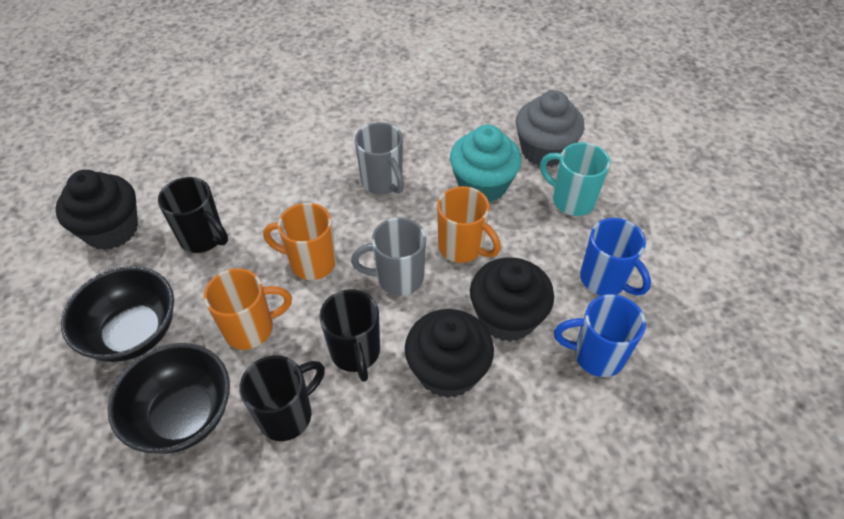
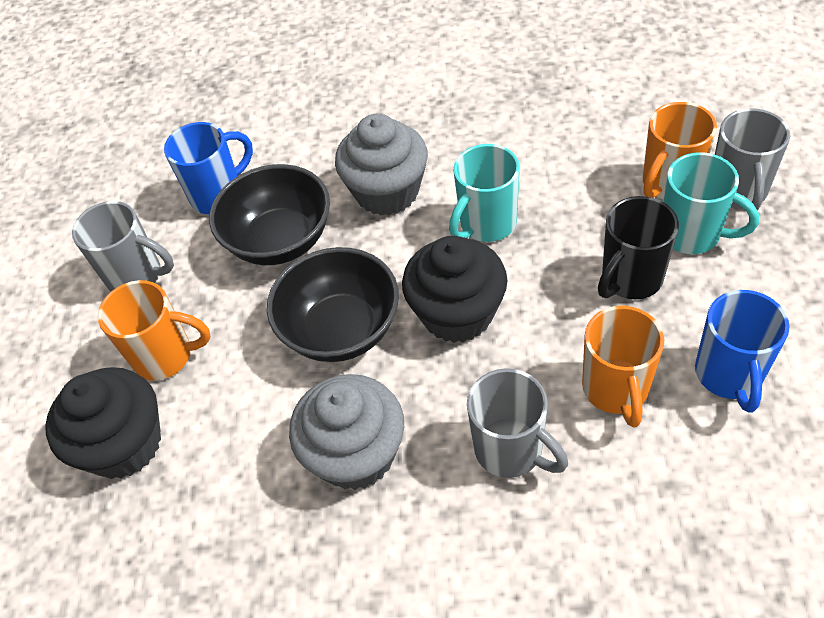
black cupcake: [55,170,138,250] [405,309,494,398] [470,258,554,342] = 3 -> [45,367,161,479] [402,236,507,343] = 2
black mug: [158,177,228,253] [239,355,325,441] [319,289,380,382] = 3 -> [598,196,679,299] = 1
grey cupcake: [516,90,584,167] = 1 -> [289,374,404,490] [335,114,428,216] = 2
grey mug: [351,217,426,296] [355,122,404,195] = 2 -> [72,201,174,292] [467,368,568,478] [715,108,790,211] = 3
turquoise cupcake: [450,125,522,202] = 1 -> none = 0
turquoise mug: [540,142,611,216] = 1 -> [449,144,520,242] [663,152,759,254] = 2

